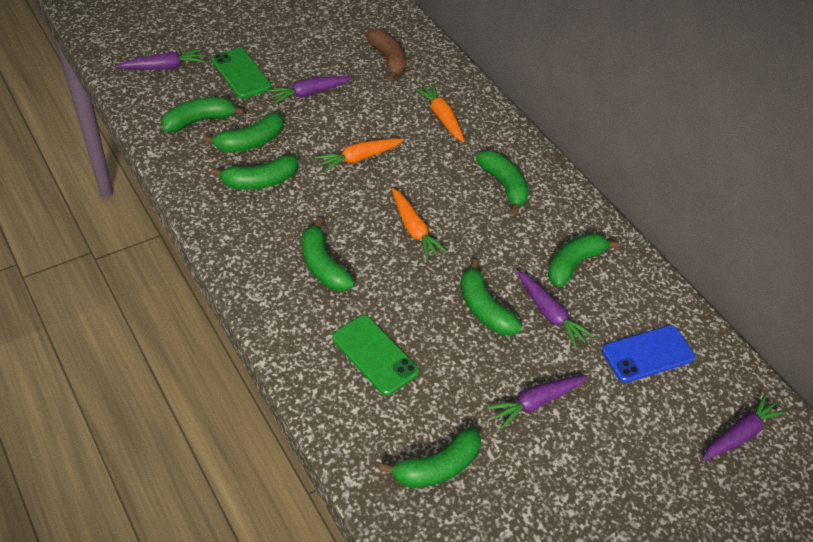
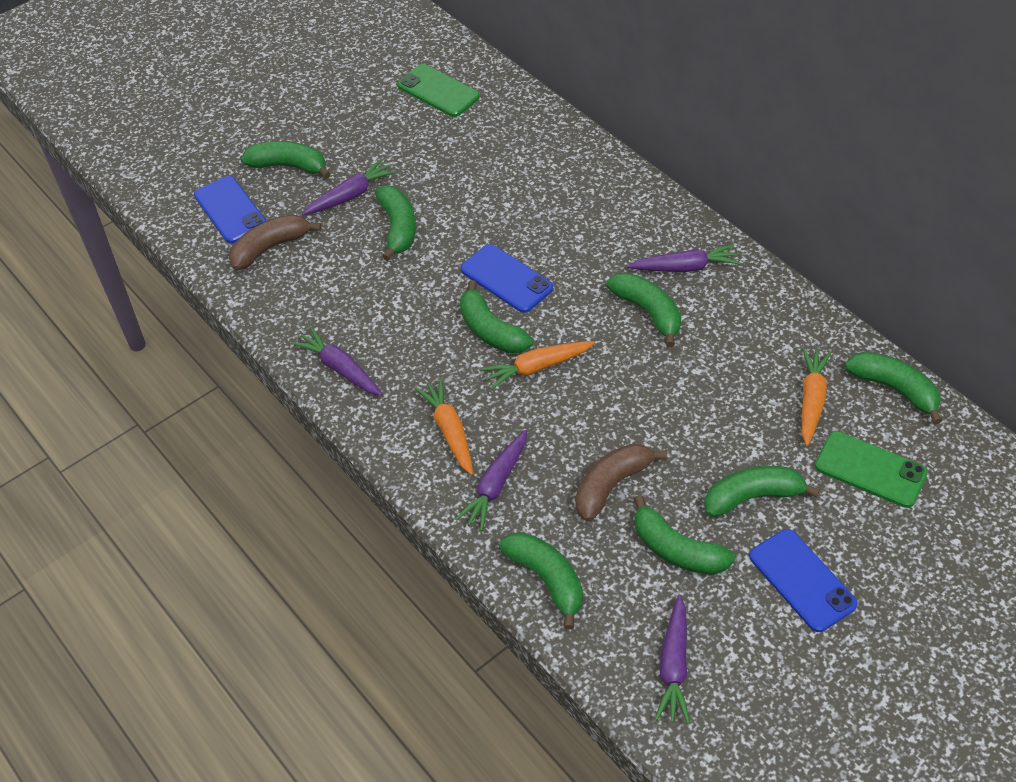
blue phone: [602,325,695,383] = 1 -> [194,176,266,243] [461,244,553,313] [749,529,858,632] = 3
brown banana: [365,29,406,81] = 1 -> [229,214,321,270] [575,444,667,521] = 2

